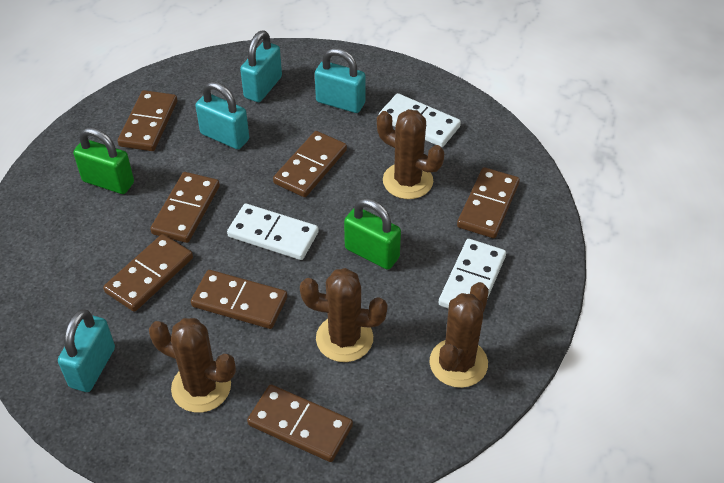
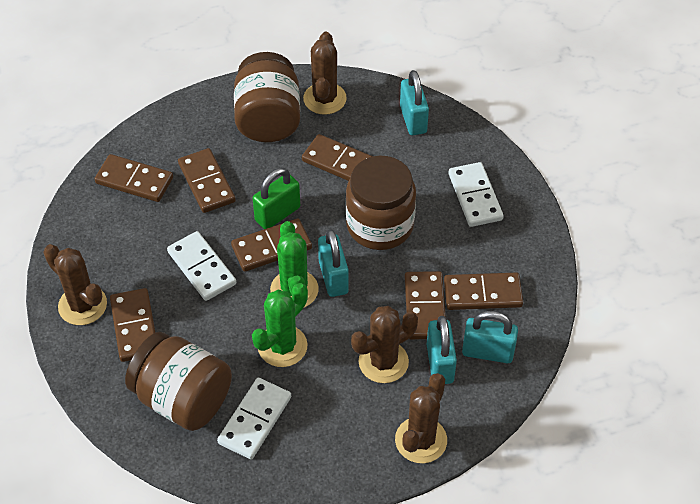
brown jar: none = 0 -> [125,332,232,431] [234,52,300,142] [346,156,416,250] = 3
green cactus: none = 0 -> [252,283,308,367] [270,221,319,308] = 2
green padlock: [73,127,134,194] [344,198,401,270] = 2 -> [253,168,300,229] = 1

